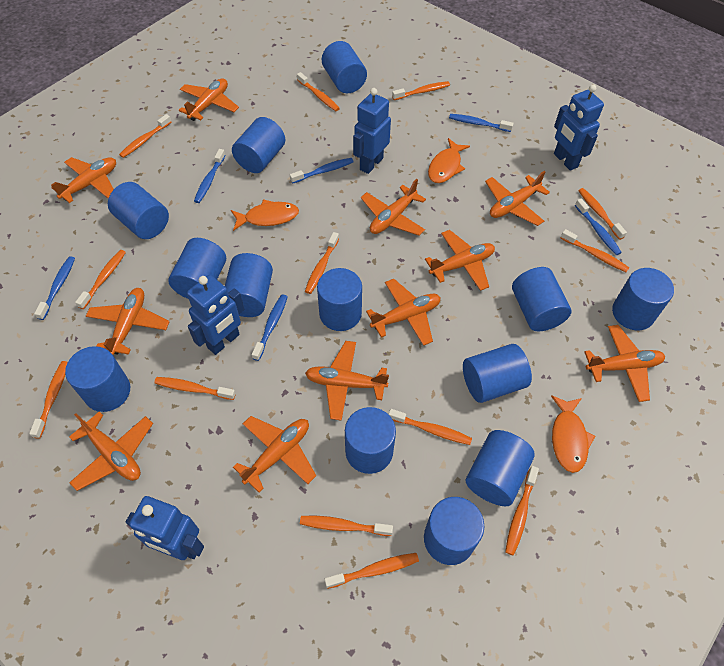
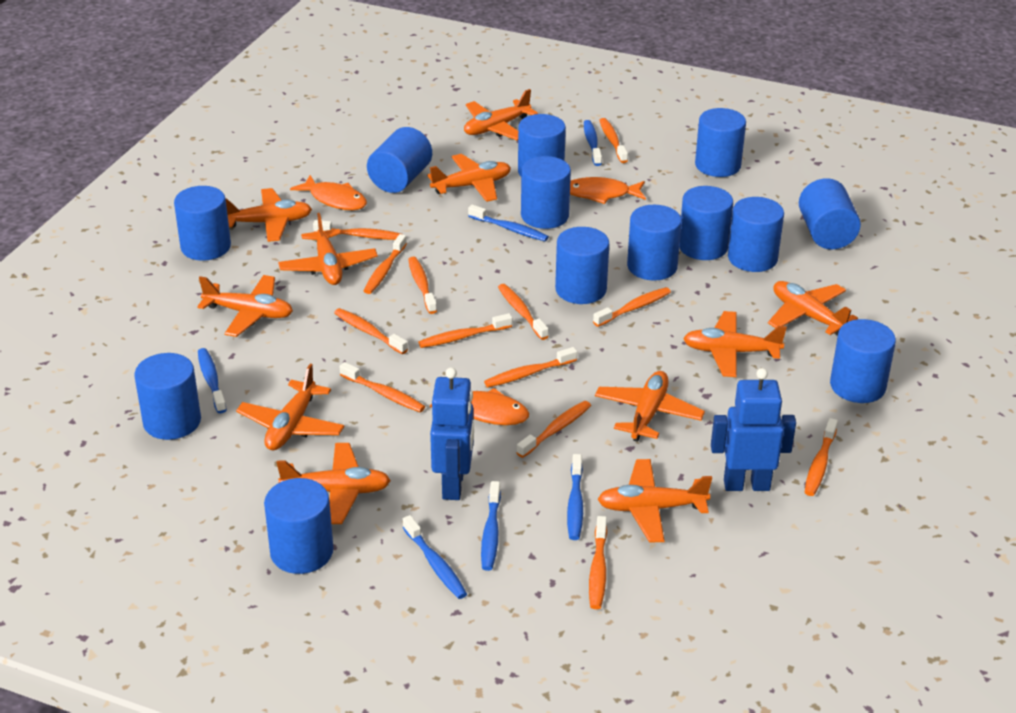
blue robot: [126,496,204,560] [187,275,244,355] [353,88,391,174] [554,84,604,171] = 4 -> [430,367,474,500] [711,368,796,491] = 2

